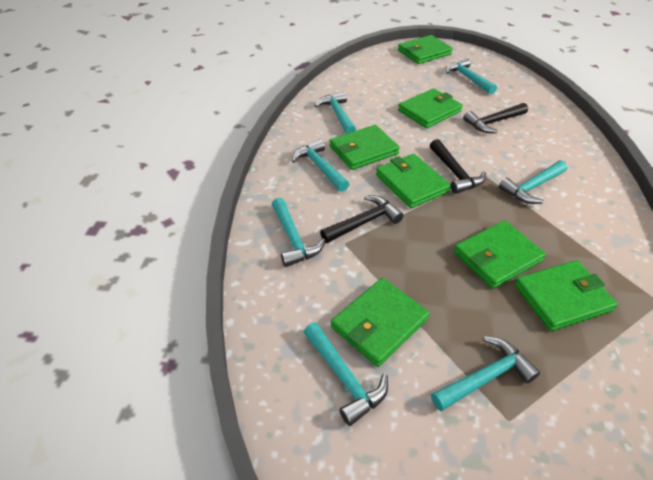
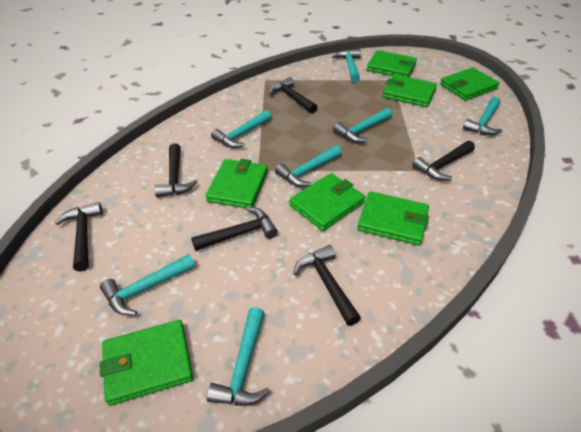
black hammer: [320,195,404,243] [430,139,486,194] [463,103,528,133] = 3 -> [55,202,103,272] [154,143,197,197] [191,207,278,251] [269,77,318,114] [293,245,361,326] [412,141,475,180] = 6

